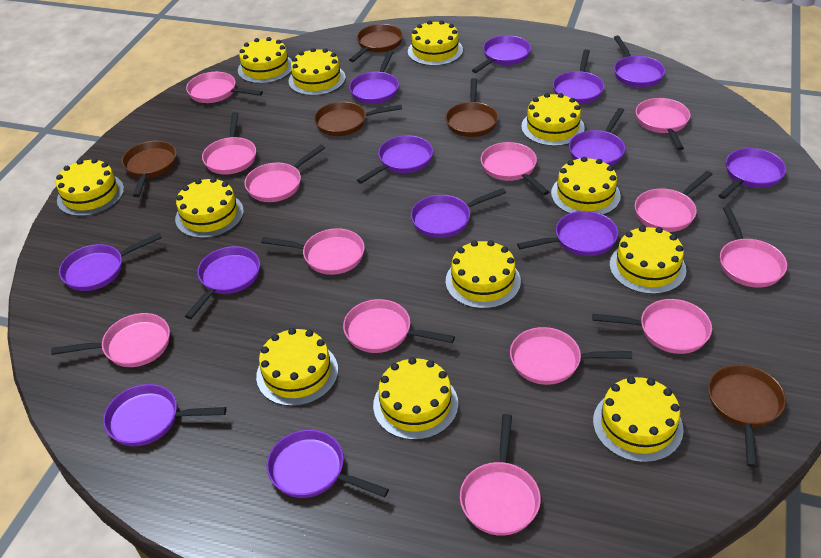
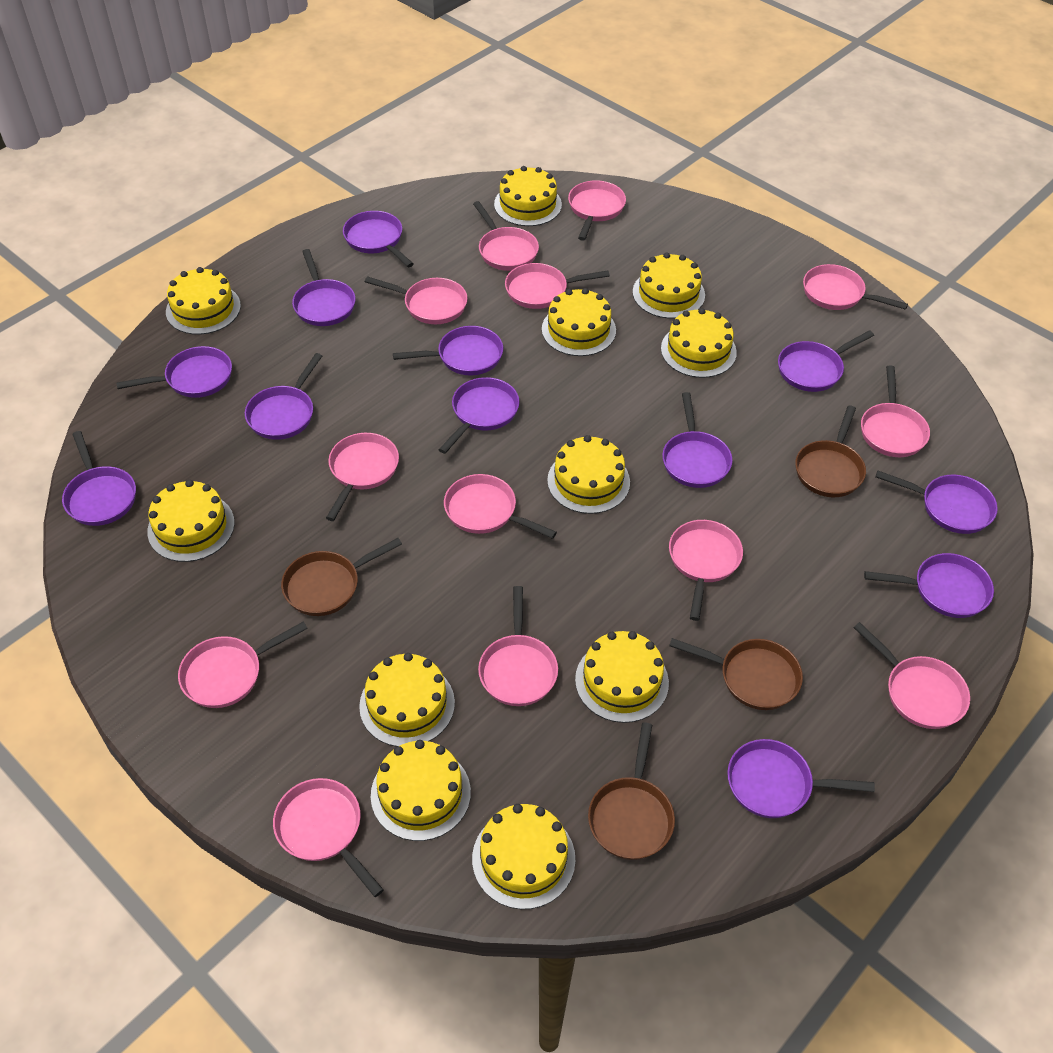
brown pan: [122,141,176,197] [314,102,402,136] [349,24,403,62] [445,78,498,137] [708,365,786,468] = 5 -> [281,538,402,616] [588,722,675,860] [669,638,803,710] [795,405,866,497] = 4
purple pan: [59,233,162,291] [103,384,226,446] [185,246,260,319] [267,430,389,498] [349,50,399,104] [357,135,433,184] [411,188,506,238] [472,36,531,73] [517,211,618,256] [553,49,604,104] [569,108,625,166] [614,36,665,88] [718,148,786,199] = 13 -> [62,431,136,526] [116,346,232,398] [245,353,322,440] [292,249,356,326] [343,211,414,267] [393,326,503,376] [439,377,519,454] [662,392,732,488] [727,739,875,818] [778,330,874,392] [864,553,994,618] [875,471,998,534] = 12
yellow cake: [56,158,124,216] [175,177,244,238] [238,37,292,84] [256,328,338,406] [288,48,346,96] [373,357,458,440] [408,20,463,66] [446,240,521,309] [521,93,585,146] [551,157,621,215] [593,376,683,463] [610,226,686,294] = 12 -> [147,480,235,562] [166,267,241,335] [359,653,455,747] [371,740,471,841] [472,804,575,909] [494,166,562,226] [542,288,616,356] [547,435,630,514] [575,631,669,723] [632,253,705,319] [661,308,737,378] = 11

